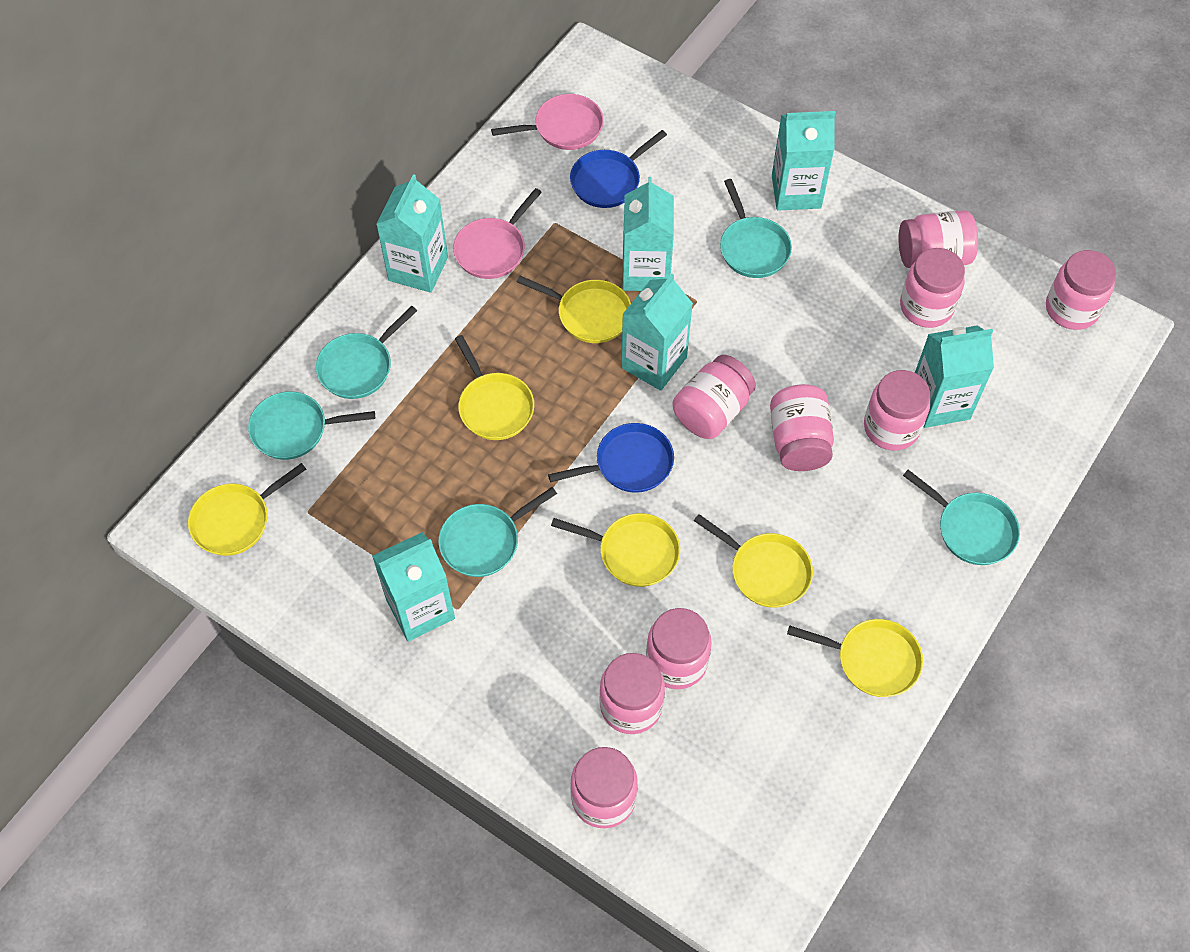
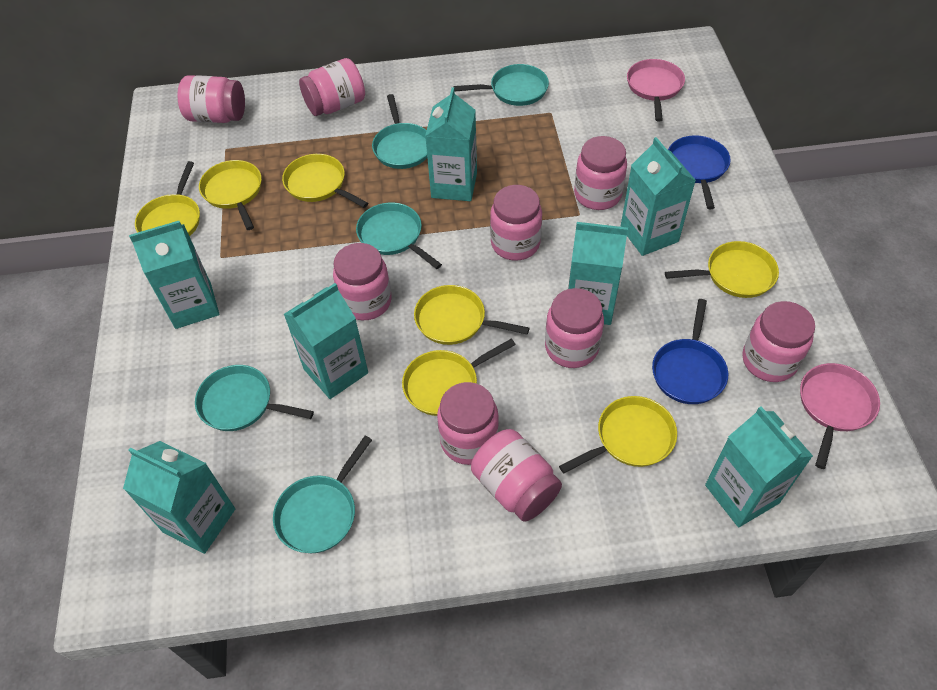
turquoise carton: [372,532,455,641] [376,174,448,293] [621,274,693,391] [623,177,674,291] [772,111,835,211] [915,326,994,428] = 6 -> [123,441,235,554] [129,221,219,329] [284,283,368,399] [425,87,477,201] [568,222,628,325] [620,137,696,256] [705,406,813,527] = 7
yellow pan: [188,463,306,556] [455,335,534,440] [517,276,631,343] [551,513,680,587] [694,514,813,608] [787,619,923,697] = 6 -> [135,161,200,236] [199,160,262,230] [282,154,368,208] [402,339,516,416] [414,285,530,345] [559,396,677,473] [665,241,779,298] = 7

